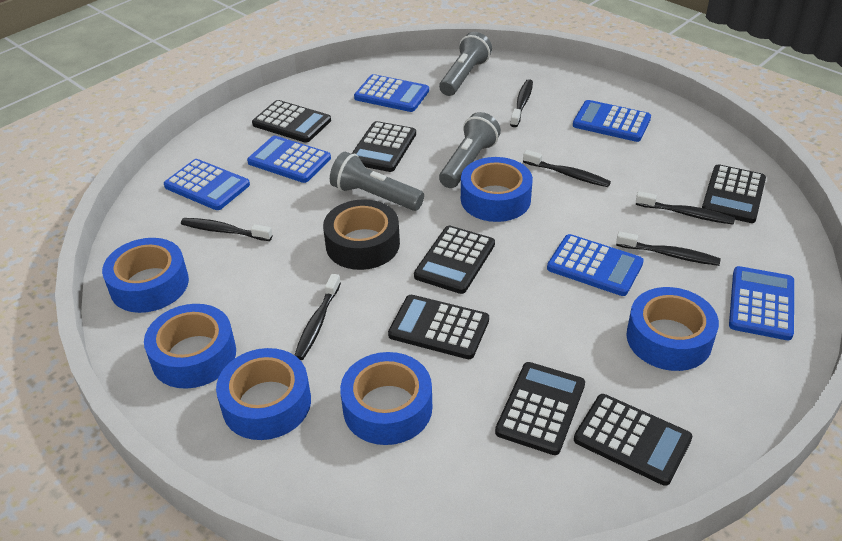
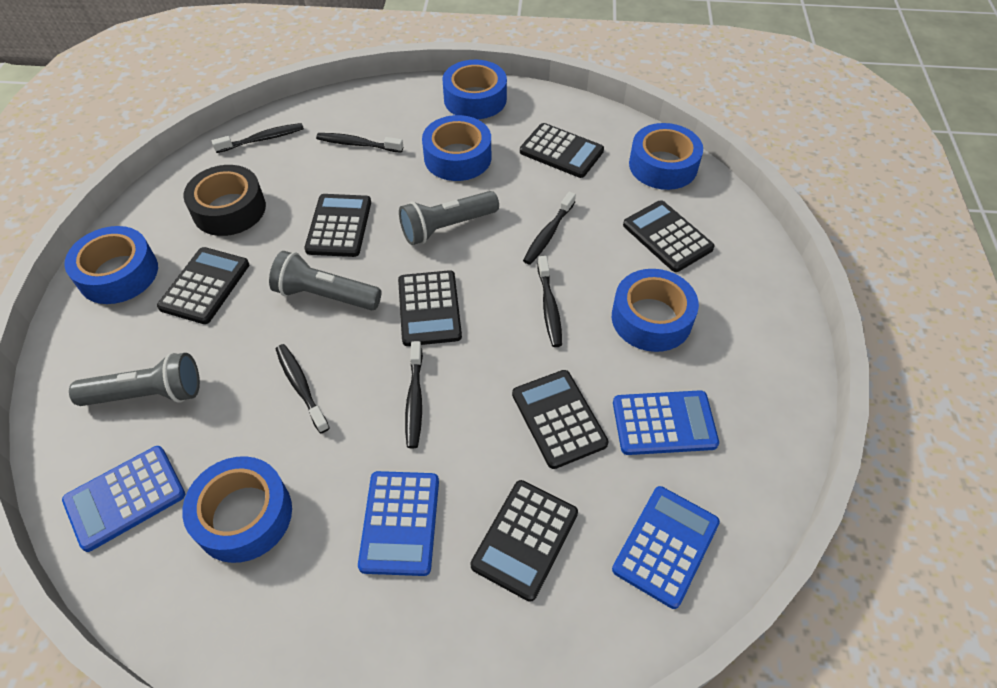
blue calculator: [164,159,250,210] [247,136,331,183] [354,74,429,112] [547,234,644,296] [573,100,651,142] [729,266,794,340] = 6 -> [62,446,185,552] [358,471,439,576] [612,486,720,609] [613,390,719,455] = 4

